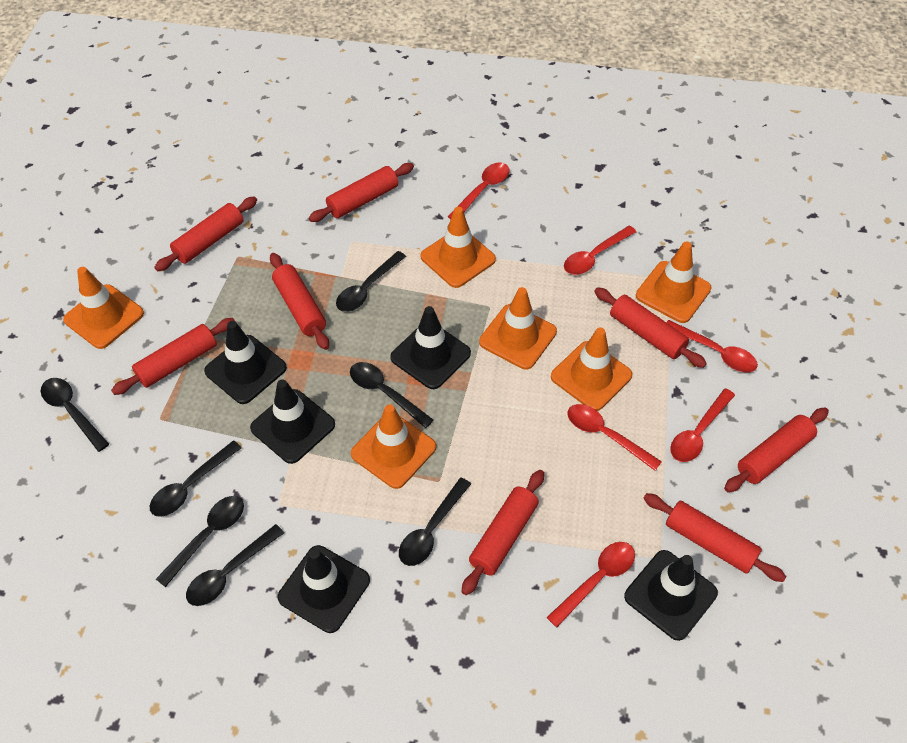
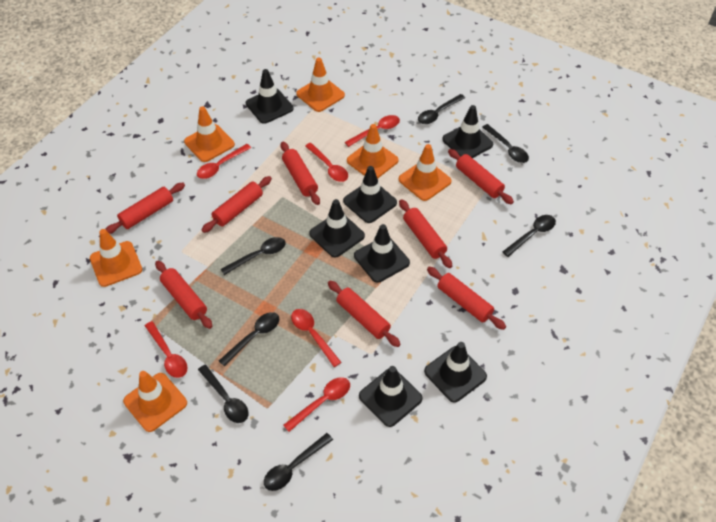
black traffic cone: [204,321,287,404] [250,379,335,464] [278,545,370,633] [390,306,471,389] [624,550,718,641] = 5 -> [246,69,294,124] [309,199,365,257] [343,166,397,223] [354,224,410,283] [359,366,423,427] [424,342,487,402] [442,105,493,158] = 7

